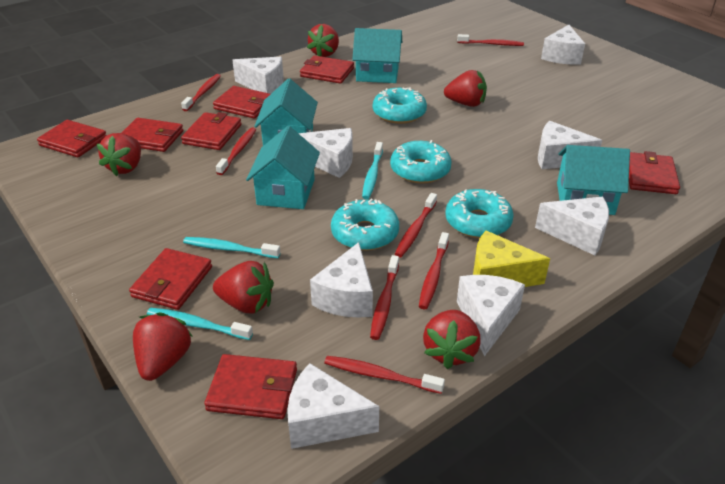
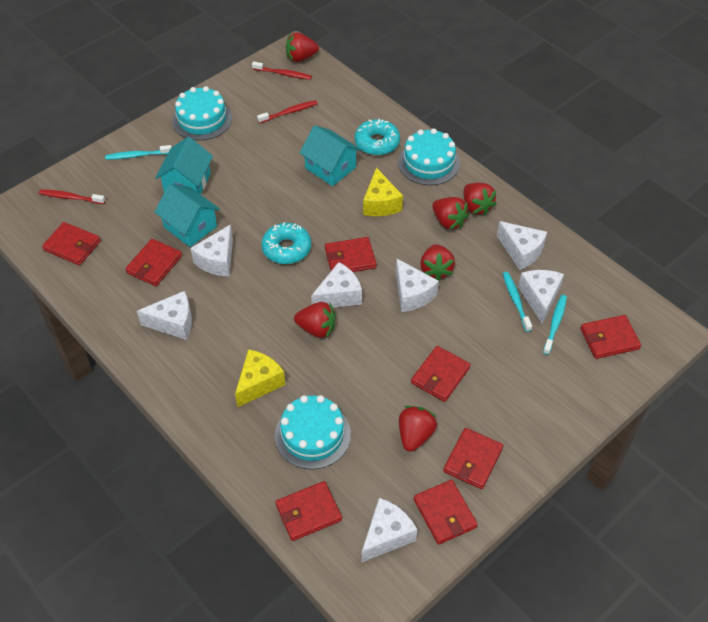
red toothbrush: [181,74,221,111] [216,128,256,175] [324,356,445,394] [370,255,399,340] [395,193,437,257] [419,232,449,309] [457,34,524,46] = 7 -> [39,189,105,204] [252,61,312,80] [257,100,318,123] = 3
turquoise cake: none = 0 -> [172,86,232,141] [275,395,351,469] [398,128,460,185] = 3
turquoise donut: [331,199,399,251] [373,87,427,124] [390,140,452,183] [445,189,514,238] = 4 -> [261,222,311,264] [355,119,400,155] = 2
turquoise house: [246,126,320,209] [254,78,318,146] [352,28,402,83] [557,145,630,215] = 4 -> [155,137,213,195] [155,184,220,247] [299,126,361,186] = 3
white cheese: [232,57,284,94] [287,363,379,449] [299,128,353,178] [310,242,373,318] [457,275,525,356] [535,197,609,255] [538,121,602,169] [541,25,585,65] = 8 -> [137,291,192,340] [190,224,233,276] [311,262,362,308] [362,498,418,562] [396,259,439,312] [497,221,547,270] [518,270,564,324] = 7
yellow cheese: [473,231,550,287] = 1 -> [235,349,286,407] [363,167,403,216] = 2

